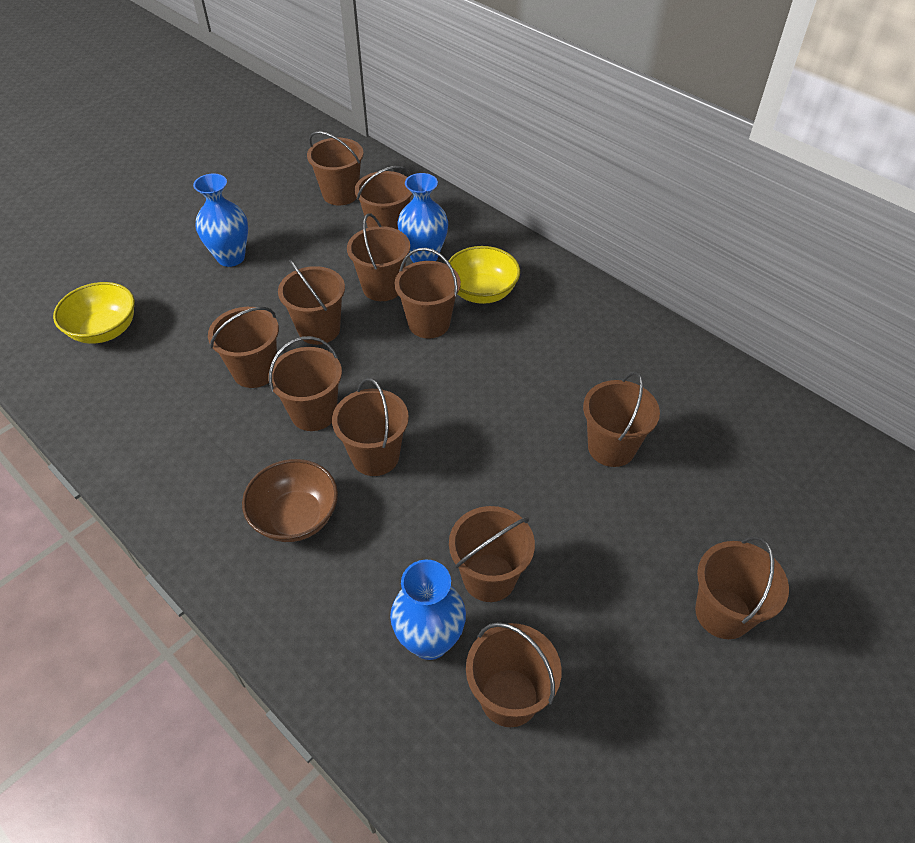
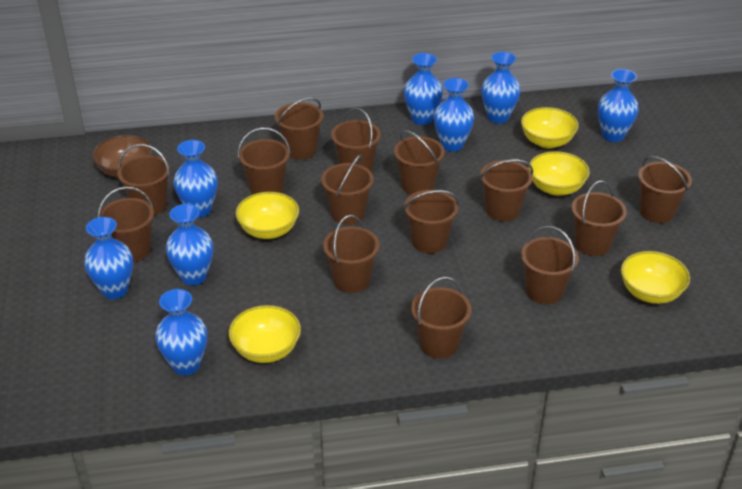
blue vase: [193,174,248,267] [390,560,466,660] [398,173,448,263] = 3 -> [84,217,133,299] [155,289,207,375] [166,204,213,285] [174,140,218,217] [404,53,443,125] [434,78,474,152] [481,52,521,123] [598,69,639,142] = 8
brown bucket: [208,307,279,388] [268,336,342,431] [278,259,345,345] [307,131,364,205] [332,378,409,476] [347,213,410,301] [355,166,412,230] [394,248,461,339] [449,506,535,602] [466,622,562,727] [583,371,660,467] [695,536,789,639] = 12 -> [98,187,154,262] [117,144,170,215] [238,127,291,194] [275,97,323,160] [321,154,374,225] [323,215,379,293] [331,108,381,172] [394,130,445,195] [404,190,459,253] [411,277,472,359] [480,160,533,222] [521,226,579,304] [571,180,627,256] [638,156,692,223] = 14
yellow bowl: [53,282,135,344] [449,246,520,304] = 2 -> [229,305,301,363] [235,192,299,239] [521,107,579,149] [528,151,590,196] [621,251,690,304] = 5

